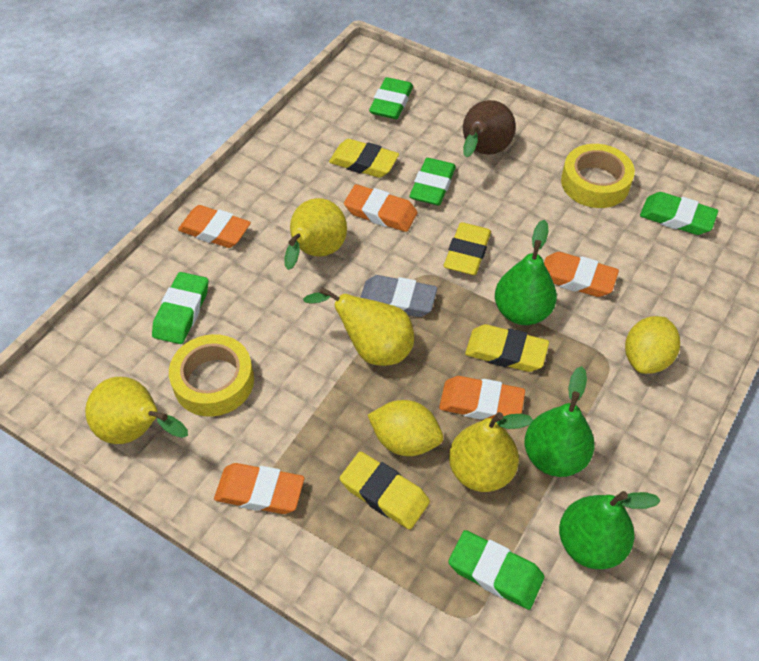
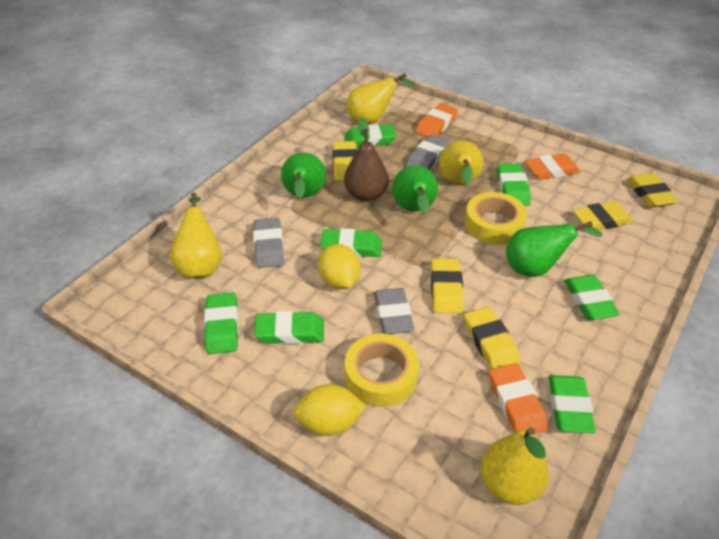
green eraser: [152,272,208,344] [369,77,413,119] [409,158,456,205] [448,530,544,610] [640,192,718,235] = 5 -> [204,293,239,354] [254,311,324,344] [320,228,382,257] [344,124,397,147] [497,164,531,206] [549,375,596,433] [564,275,620,320] = 7
grey eraser: [360,275,437,317] = 1 -> [253,217,284,268] [374,288,414,334] [406,134,450,170] = 3
orange eraser: [178,205,251,248] [214,463,304,514] [344,184,418,232] [439,376,525,420] [544,252,619,297] = 5 -> [416,103,458,137] [489,363,548,434] [525,153,580,180] = 3
yellow eraser: [329,139,399,178] [340,452,430,530] [444,222,491,275] [465,324,549,372] = 4 -> [332,141,357,181] [431,259,464,314] [464,307,520,369] [573,201,633,230] [627,173,678,208] = 5

